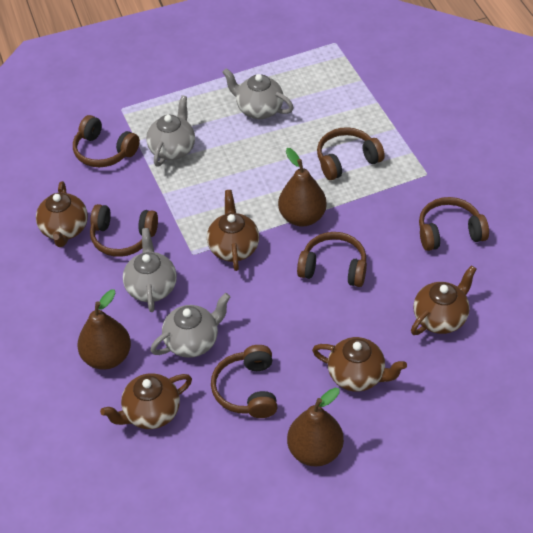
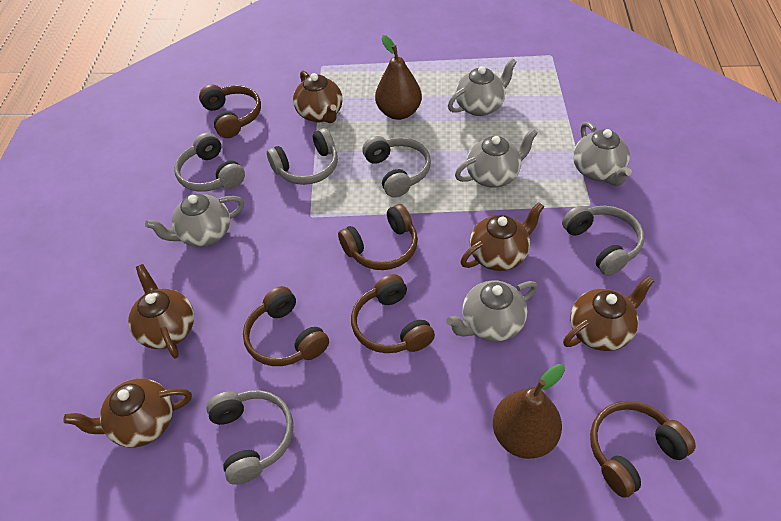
brown headphones: [73,115,140,167] [90,204,158,257] [211,345,278,418] [297,232,367,287] [317,127,385,180] [419,197,489,251] = 6 -> [199,84,261,138] [243,286,329,366] [338,204,418,270] [351,274,435,353] [590,401,696,498] = 5
brown pear: [77,290,131,370] [278,148,327,227] [287,388,344,467] = 3 -> [375,35,422,120] [493,364,565,459] = 2
grey headphones: none = 0 -> [174,133,245,192] [206,390,294,485] [267,128,338,185] [362,136,431,197] [562,206,644,276] = 5
grey teapot: [123,228,177,312] [146,95,195,166] [150,293,230,358] [222,68,294,119] = 4 -> [145,194,244,247] [446,281,537,342] [448,58,517,116] [455,129,538,188] [573,122,632,186] = 5

